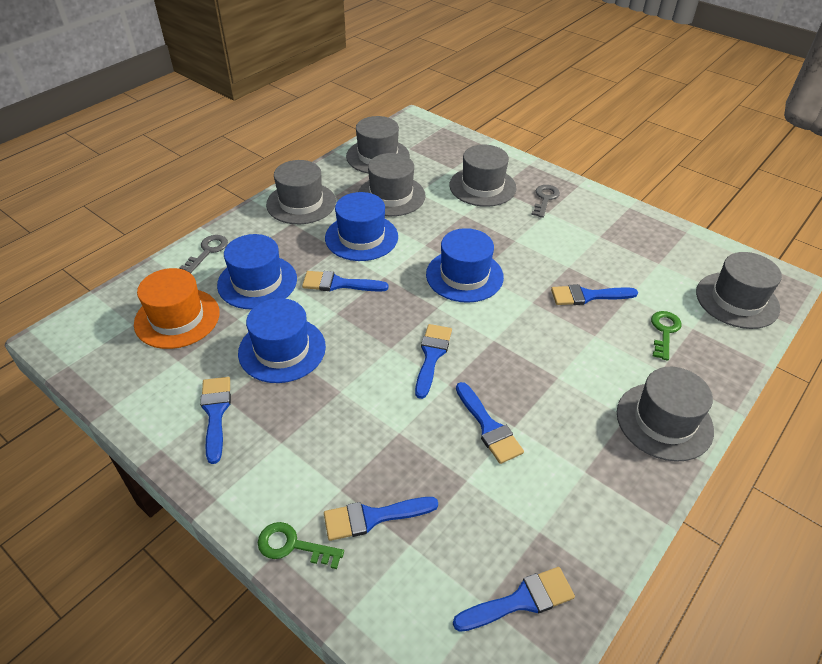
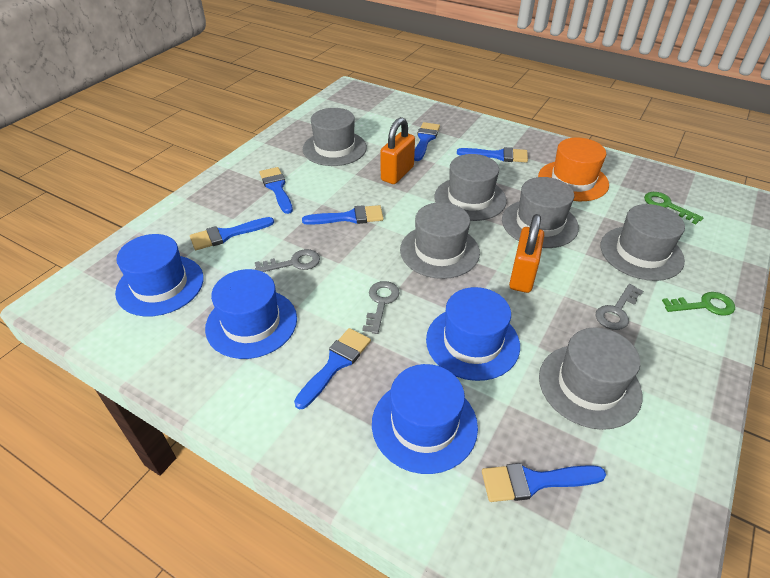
grey key: [179,235,228,273] [531,185,560,218] = 2 -> [255,249,320,272] [362,281,400,334] [596,284,643,330] = 3
orange padlock: none = 0 -> [380,117,415,184] [509,214,544,293] = 2

